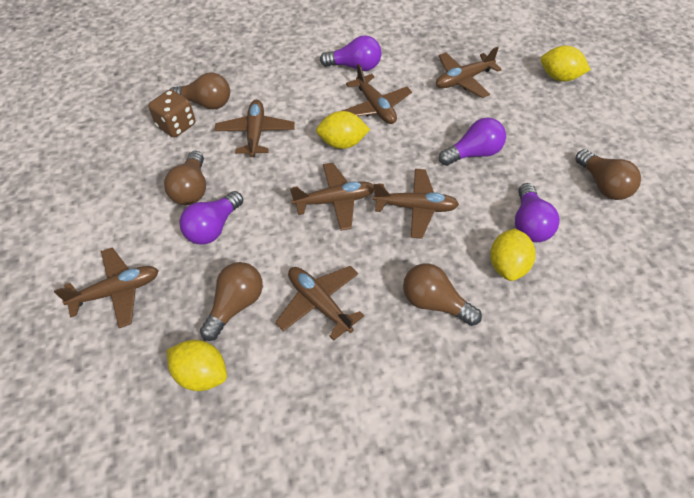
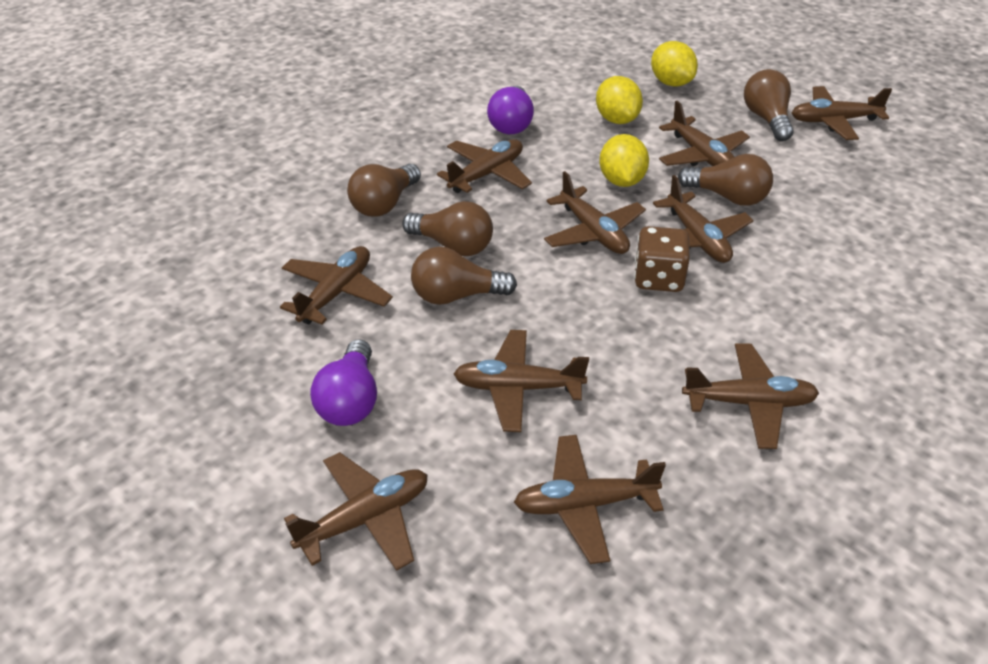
brown plane: [54,247,159,328] [215,100,295,157] [275,266,364,340] [290,163,374,231] [342,64,412,124] [373,169,459,239] [436,47,502,98] = 7 -> [280,246,393,325] [284,452,427,571] [437,139,532,193] [454,330,589,432] [514,435,666,564] [544,171,646,254] [653,175,753,263] [659,101,750,166] [682,343,819,449] [792,86,892,140] = 10
purple light bulb: [179,191,243,244] [320,35,381,71] [439,118,506,166] [515,183,560,242] = 4 -> [310,339,377,426] [487,86,534,134] = 2
yellow lemon: [166,340,227,391] [316,111,370,149] [490,228,536,281] [541,46,591,81] = 4 -> [596,76,643,124] [599,134,649,187] [651,41,698,87] = 3

